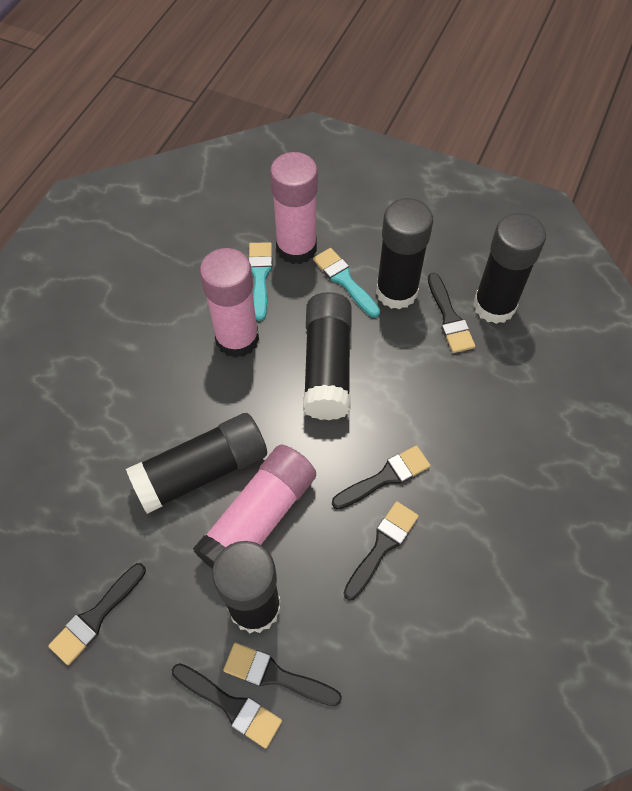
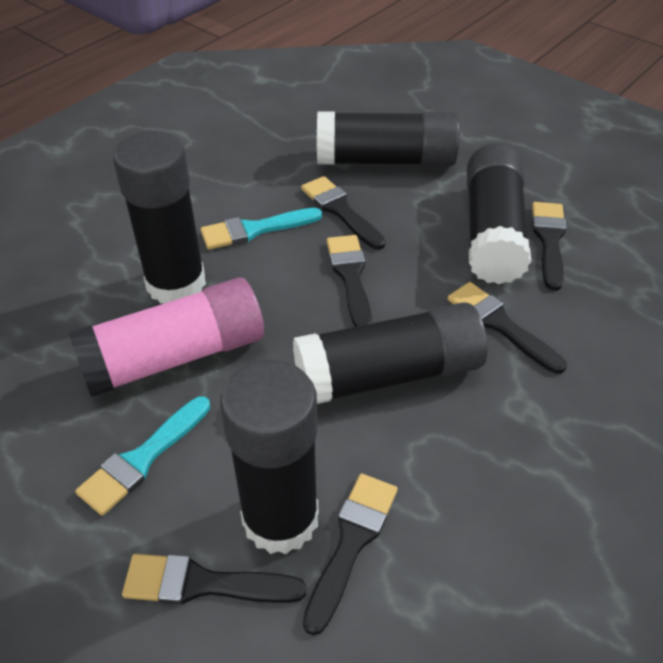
pink glue stick: [193,444,316,569] [200,248,259,358] [270,152,318,264] = 3 -> [69,277,264,397] = 1

